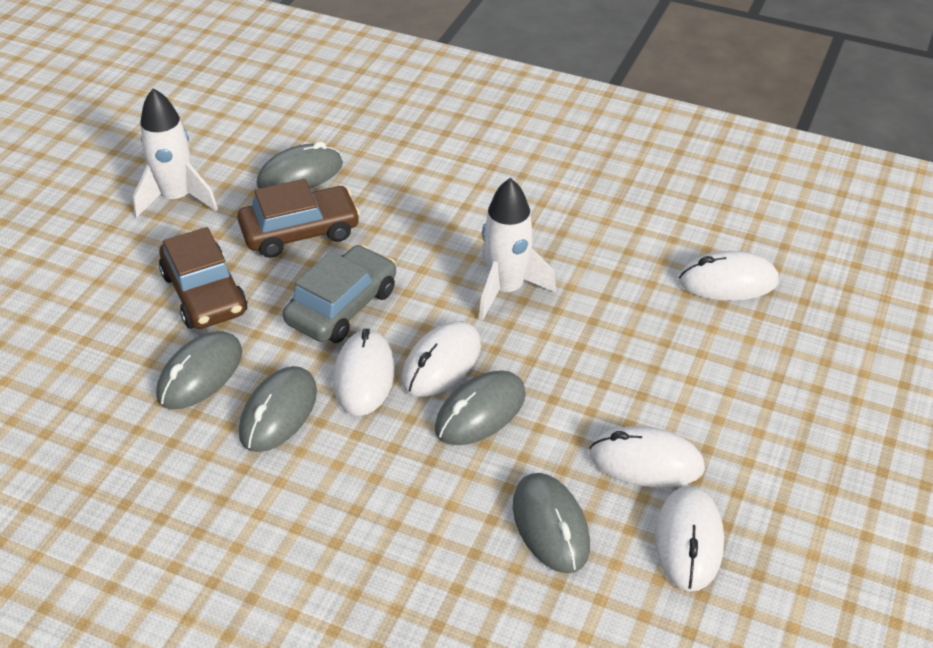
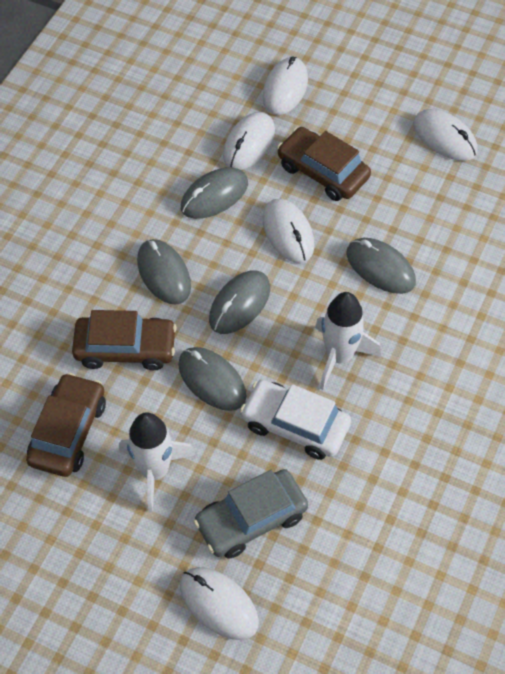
brown car: [159,227,248,329] [237,179,360,258] = 2 -> [26,373,106,477] [72,310,177,370] [277,127,371,201] = 3
white car: none = 0 -> [240,380,351,460] = 1

